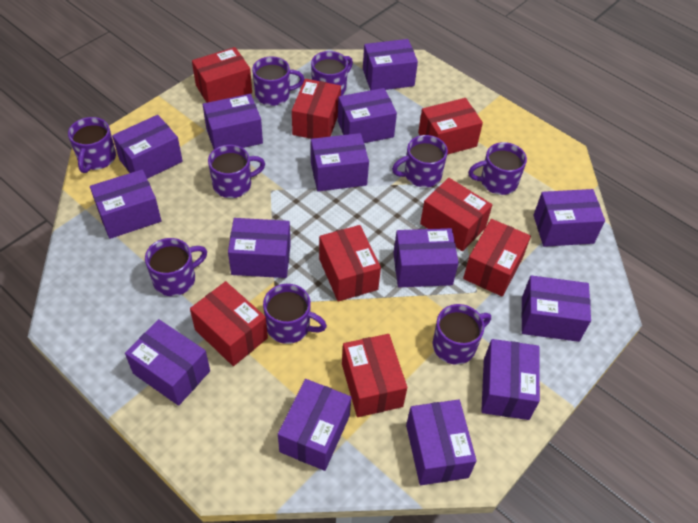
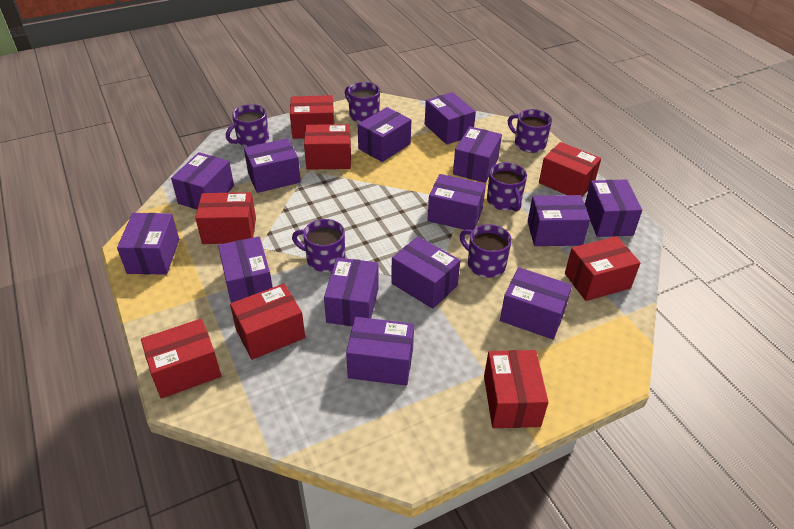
purple mug: [68,117,116,173] [145,238,207,296] [208,145,265,198] [252,57,305,106] [263,284,327,344] [311,51,353,96] [392,135,448,187] [433,304,491,365] [468,142,527,195] = 9 -> [226,104,269,147] [292,219,345,272] [345,82,380,123] [460,224,512,278] [487,162,527,211] [508,109,552,153] = 6

